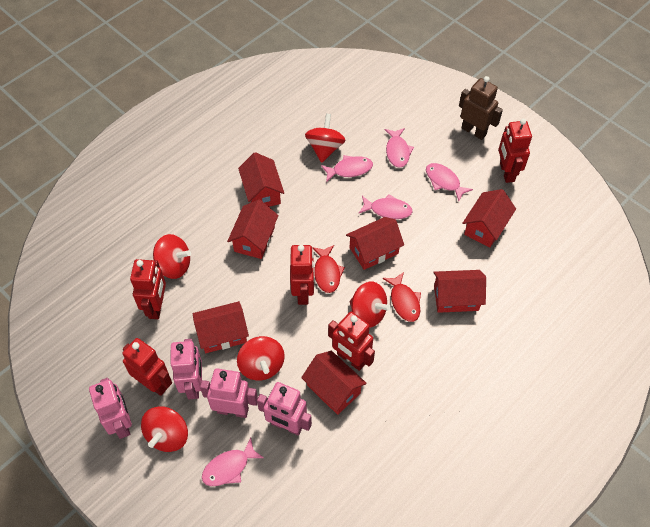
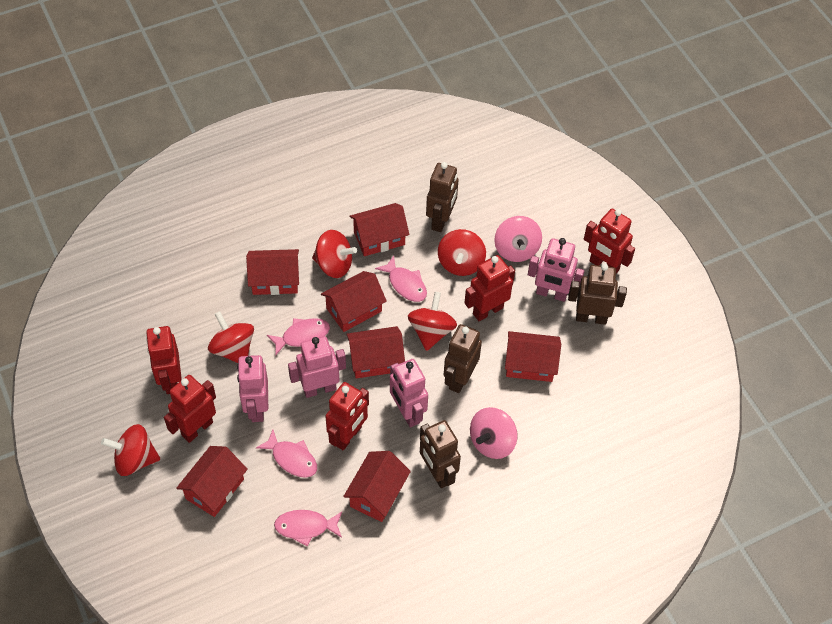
brown robot: [459,76,503,140] = 1 -> [420,420,461,488] [426,162,459,232] [444,324,482,393] [568,264,627,325] = 4
pink fish: [202,438,264,486] [321,155,373,182] [359,194,413,219] [384,128,414,168] [426,163,473,201] = 5 -> [256,430,317,478] [267,318,330,356] [274,510,342,546] [375,256,427,302] = 4
pink spinning top: none = 0 -> [470,407,517,459] [494,216,542,262] = 2
red fish: [312,245,345,293] [383,272,421,322] = 2 -> none = 0

